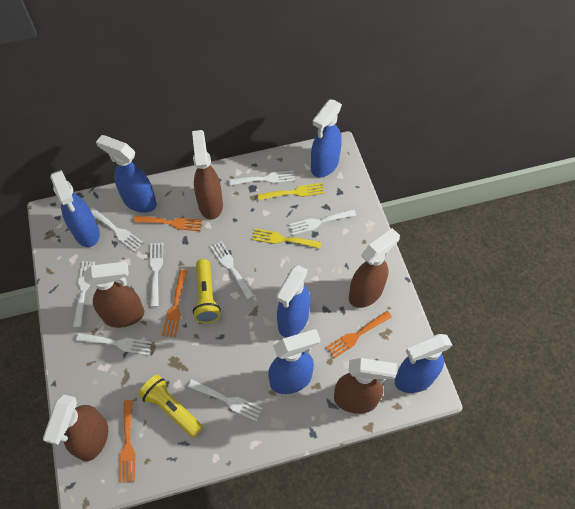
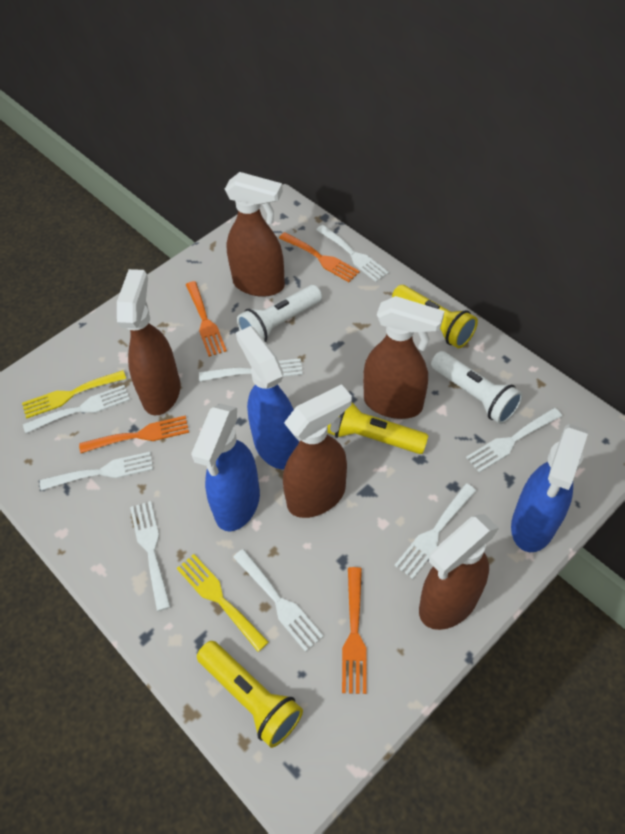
blue spray bottle: [50,170,100,247] [96,135,157,213] [268,329,320,394] [276,265,310,338] [311,100,342,177] [395,334,452,393] = 6 -> [191,404,260,531] [236,326,299,469] [511,424,588,552] = 3
white flashlight: none = 0 -> [237,285,322,342] [431,351,523,424] = 2
yellow flashlight: [138,374,203,438] [193,259,221,323] = 2 -> [197,641,303,748] [328,402,429,454] [392,285,478,348] = 3

